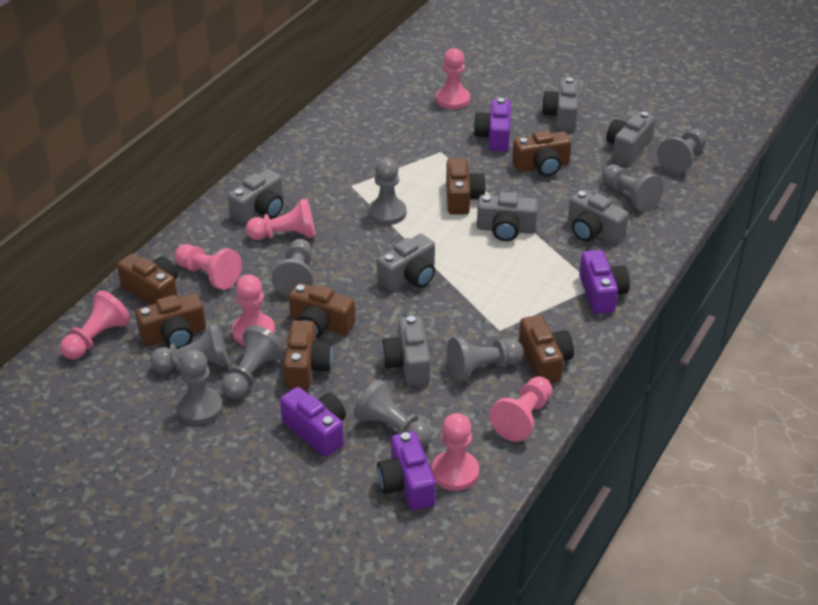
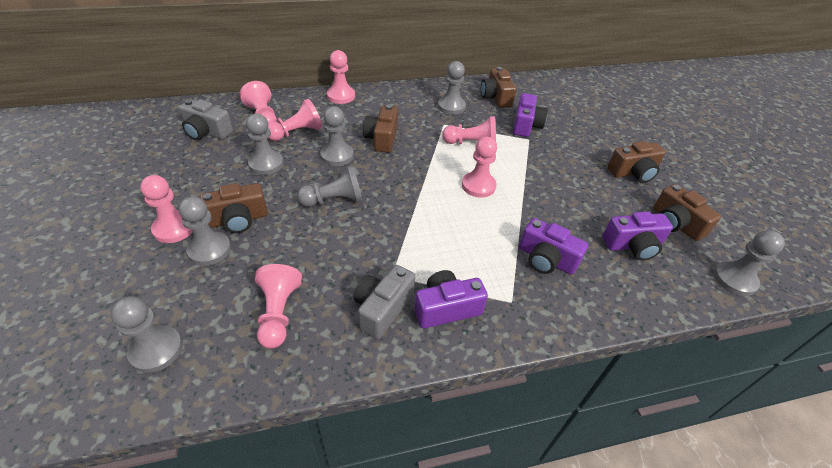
brown camera: [117,254,178,305] [135,293,206,349] [283,320,333,390] [289,283,355,338] [446,158,486,214] [512,130,571,176] [519,315,574,383] = 7 -> [200,183,268,233] [363,105,398,153] [481,67,516,108] [607,141,666,183] [653,184,721,241] = 5
grey camera: [228,169,283,224] [377,234,435,291] [382,316,430,386] [477,192,538,241] [542,78,579,130] [568,190,629,244] [606,112,655,164] = 7 -> [179,99,233,140] [353,265,415,339] = 2
grey pawn: [150,323,229,373] [177,350,223,425] [222,325,284,399] [271,239,314,297] [354,379,432,448] [368,158,407,225] [447,336,524,381] [602,164,664,212] [657,129,707,174] = 9 -> [111,296,183,373] [178,196,231,266] [246,114,284,175] [297,166,363,207] [320,106,354,166] [438,61,466,115] [714,230,785,296] = 7

